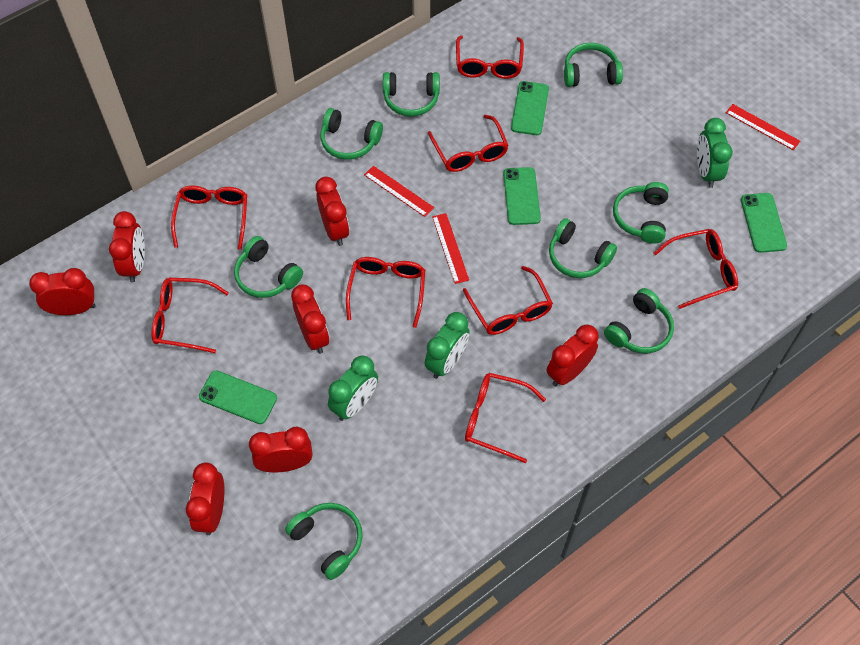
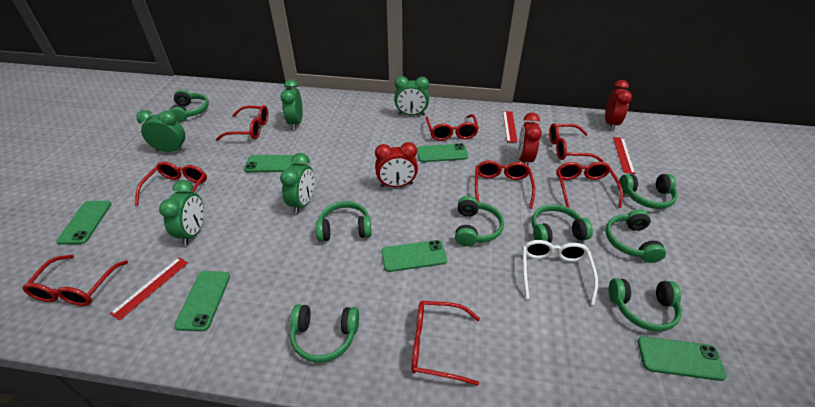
green clock: [328,356,378,421] [425,312,470,379] [697,118,733,188] = 3 -> [136,110,186,152] [159,180,204,245] [280,79,302,130] [280,153,314,214] [394,76,429,116] = 5
green phone: [199,370,277,424] [503,167,541,225] [511,81,549,135] [741,193,787,253] = 4 -> [56,201,111,245] [174,271,230,331] [244,155,295,172] [382,240,447,272] [417,143,468,162] [638,336,727,381] = 6
red clock: [29,268,96,315] [109,211,145,282] [186,463,225,535] [249,427,312,472] [291,285,330,354] [316,177,349,246] [546,324,599,386] = 7 -> [375,142,418,187] [518,112,542,165] [605,80,632,131] = 3
white glasses: none = 0 -> [523,240,598,305] = 1

